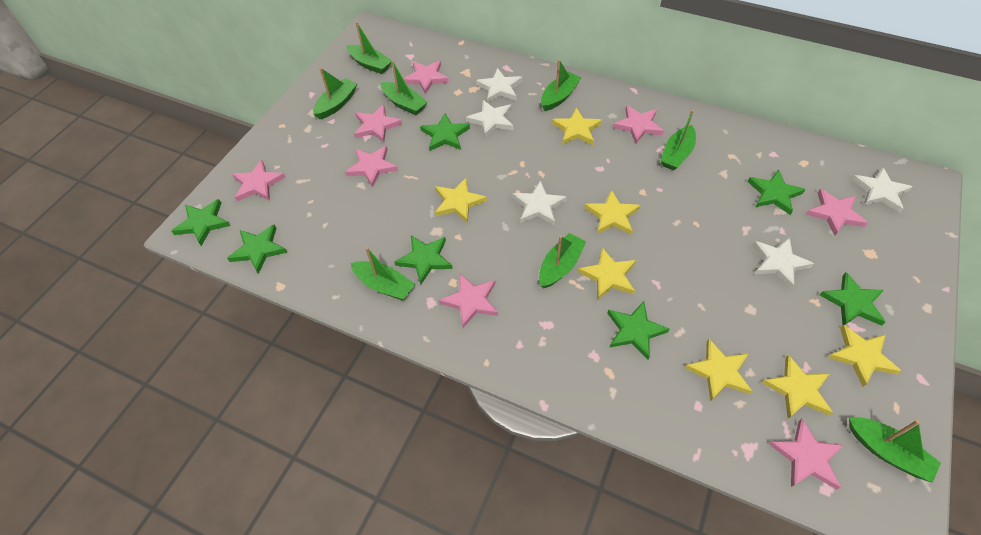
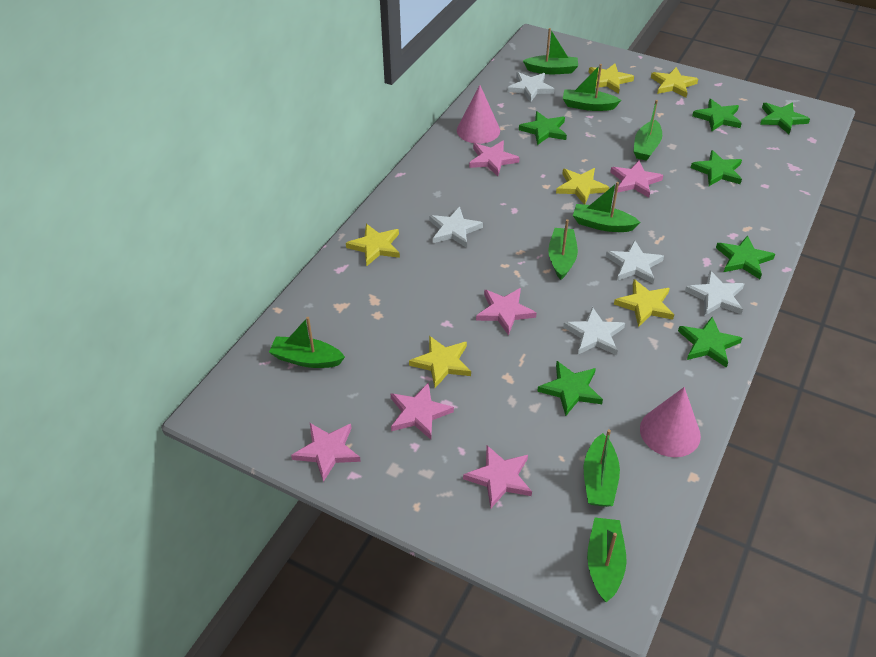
pink cone: none = 0 -> [457,85,500,144] [640,387,701,457] = 2
pink star: [232,160,286,201] [345,146,398,188] [354,105,402,142] [403,61,449,95] [439,274,498,328] [613,105,664,144] [769,419,844,489] [806,189,868,236] = 8 -> [291,423,361,482] [391,382,454,440] [463,445,532,508] [469,141,520,176] [476,288,537,335] [610,161,663,198] = 6
yellow star: [435,178,487,223] [552,107,602,145] [578,248,636,299] [585,189,640,235] [685,339,753,402] [762,355,833,419] [828,325,901,387] = 7 -> [346,224,400,267] [409,336,471,388] [556,168,609,205] [589,64,634,94] [614,279,674,327] [651,67,698,97] = 6

